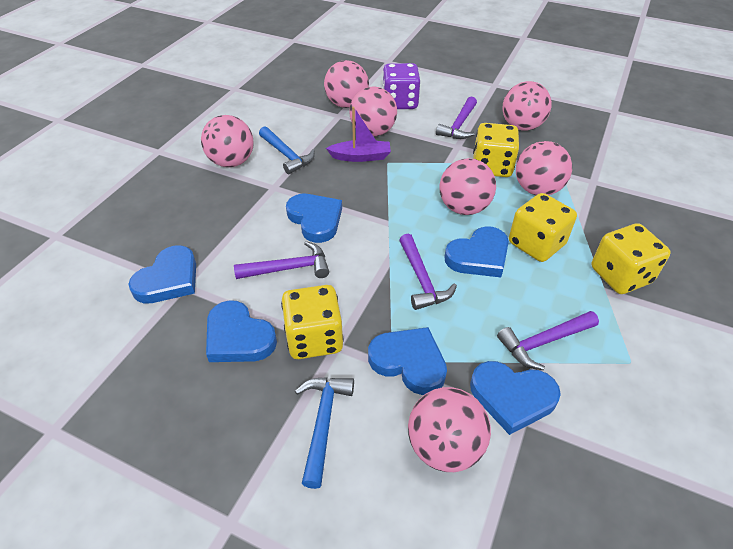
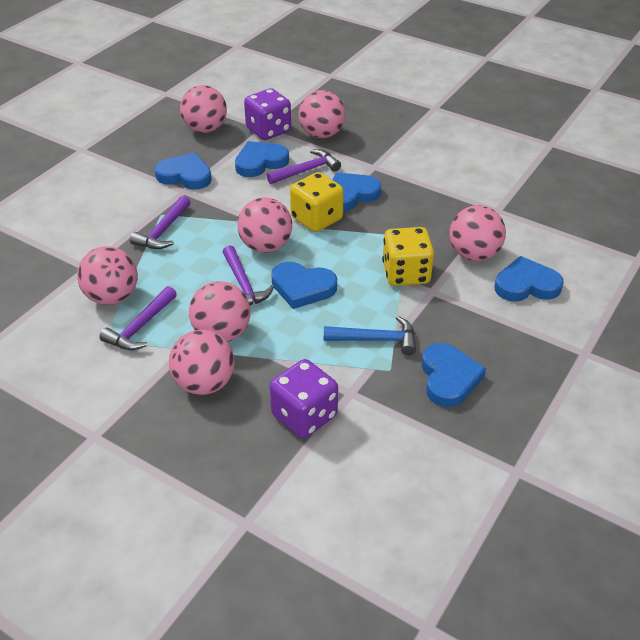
blue hammer: [259,126,315,174] [295,377,354,489] = 2 -> [324,316,416,355] = 1
purple boat: [326,107,391,162] = 1 -> none = 0
purple dice: [383,63,420,109] = 1 -> [244,88,291,140] [270,359,338,438] = 2
yellow dice: [281,285,344,359] [473,123,519,177] [509,193,577,262] [591,223,671,294] = 4 -> [290,172,344,232] [382,227,434,286] = 2

